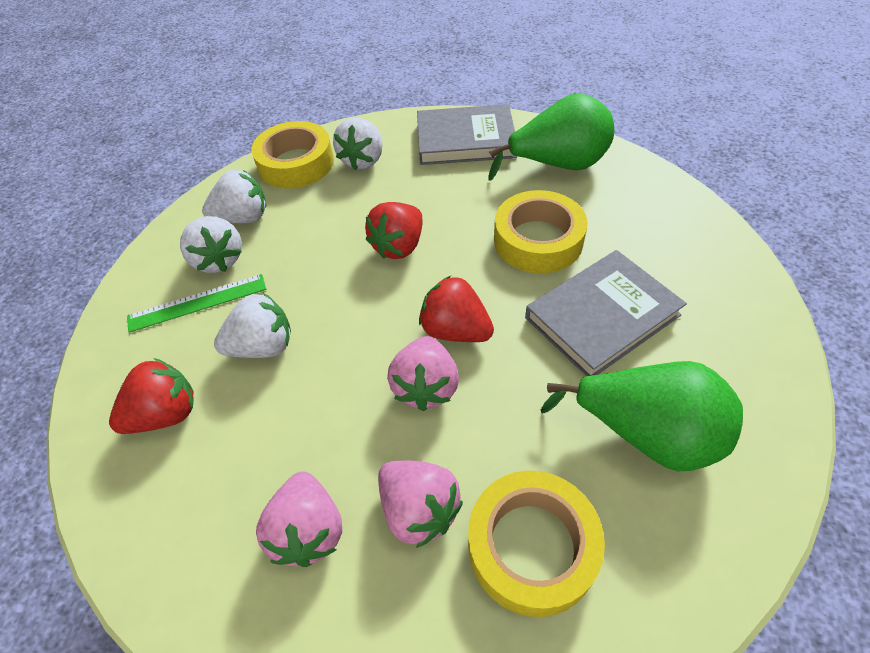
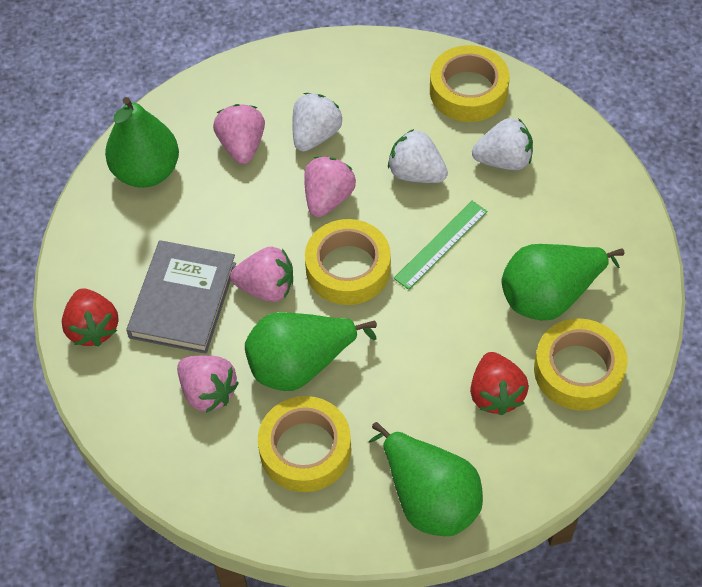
green pear: [489,93,614,181] [541,361,743,471] = 2 -> [105,97,179,188] [245,312,377,391] [368,422,483,536] [501,244,625,320] = 4
grey book: [417,104,517,165] [525,250,687,376] = 2 -> [126,240,236,354] = 1
pink strawberry: [256,471,342,567] [378,460,463,548] [387,336,459,411] = 3 -> [177,355,239,413] [213,104,265,164] [230,247,293,302] [304,156,356,217] = 4
red strawberry: [109,358,194,434] [365,202,423,259] [419,276,494,342] = 3 -> [62,288,119,346] [470,352,529,415] = 2
white strawberry: [180,216,242,273] [202,170,266,223] [214,293,291,358] [333,118,383,170] = 4 -> [292,93,342,151] [388,129,448,183] [472,118,533,170] = 3
yellow tape: [251,121,334,189] [468,470,605,617] [494,190,588,273] = 3 -> [258,396,351,492] [305,219,391,305] [430,45,510,122] [534,318,627,411] = 4

